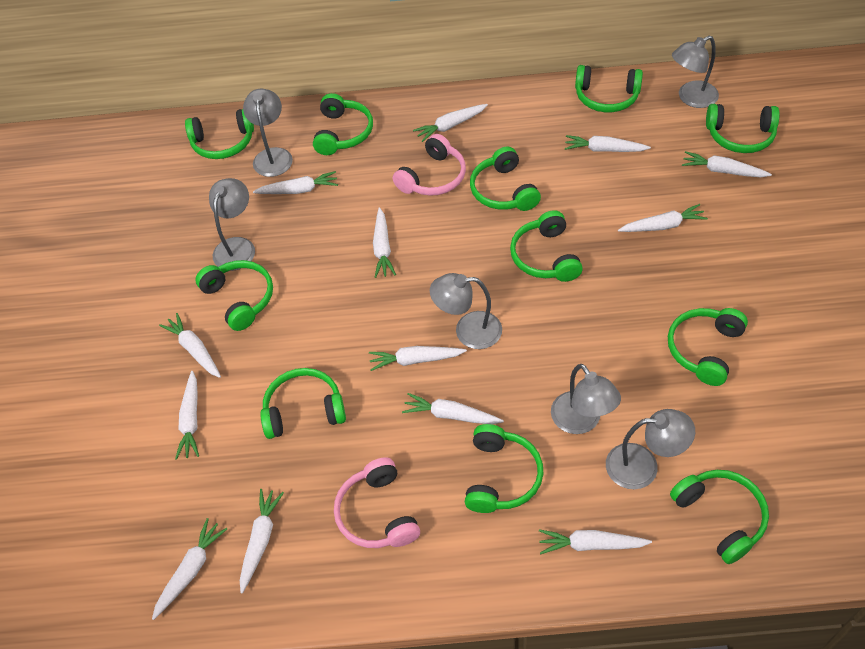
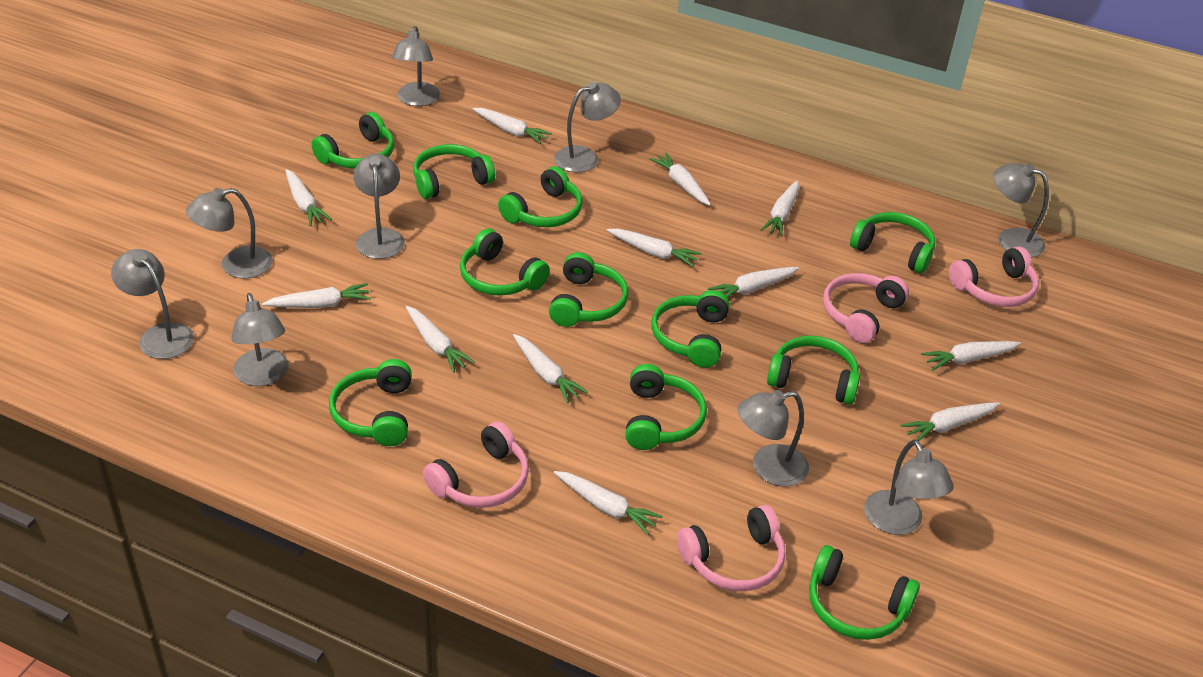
grey lamp: [209,178,255,271] [243,89,293,177] [430,273,502,349] [551,364,621,434] [606,409,695,489] [672,36,719,108] = 6 -> [111,249,194,359] [186,188,273,278] [231,293,289,386] [353,154,405,259] [392,26,440,106] [554,82,621,173] [738,390,809,487] [864,440,954,535] [994,163,1049,257] = 9
pink headphones: [334,457,420,548] [393,134,466,196] = 2 -> [423,421,529,508] [677,505,786,591] [823,273,909,343] [949,247,1039,307] = 4
white carrot: [152,518,227,620] [159,313,221,378] [175,371,199,460] [240,489,284,593] [253,171,338,194] [369,346,467,371] [373,207,396,278] [402,393,504,424] [413,104,488,142] [539,529,652,554] [565,135,651,152] [618,204,708,232] [682,151,772,177] = 13 -> [262,283,371,308] [285,169,332,226] [406,306,475,373] [473,108,552,144] [513,334,588,403] [554,471,663,535] [607,229,701,267] [649,152,711,206] [708,267,799,298] [760,180,799,237] [900,403,1000,441] [921,341,1021,370] = 12

